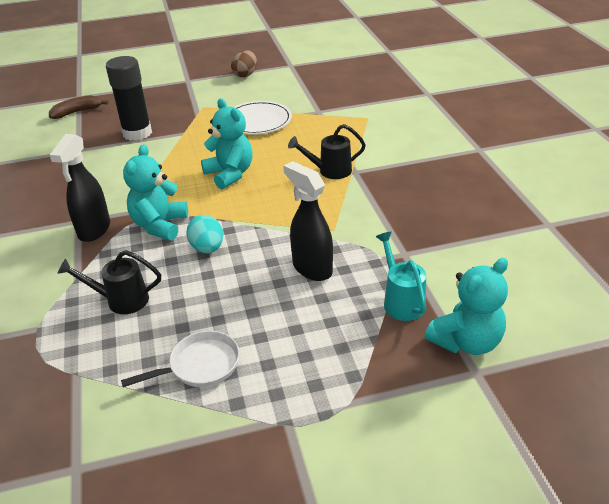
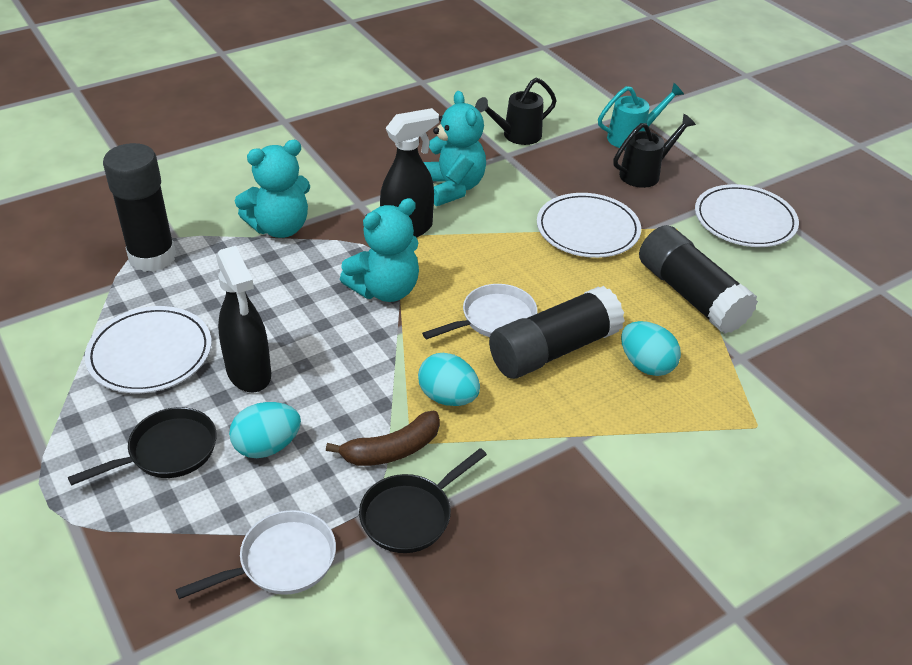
black glue stick: [106,56,152,141] = 1 -> [103,143,176,272] [489,286,625,379] [639,225,758,334] = 3
black pan: none = 0 -> [68,407,217,486] [359,448,487,553] = 2
brown egg: [231,50,257,77] = 1 -> none = 0
turquoise egg: [186,215,223,253] = 1 -> [229,402,301,458] [418,353,480,406] [621,321,681,376] = 3
white pan: [121,331,240,387] = 1 -> [176,510,336,599] [422,284,537,339] = 2
white plate: [234,101,292,135] = 1 -> [85,306,211,393] [537,193,641,258] [695,184,799,247] = 3

